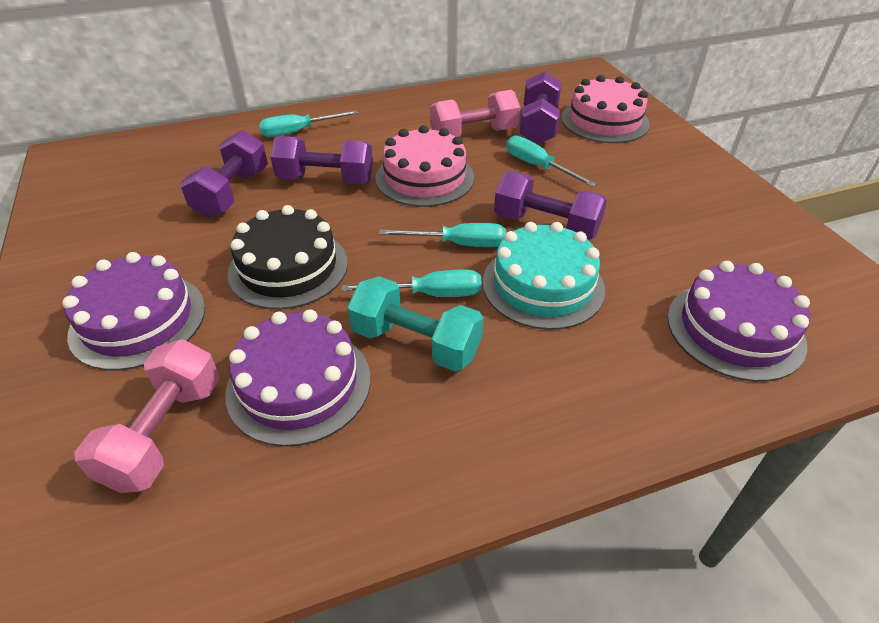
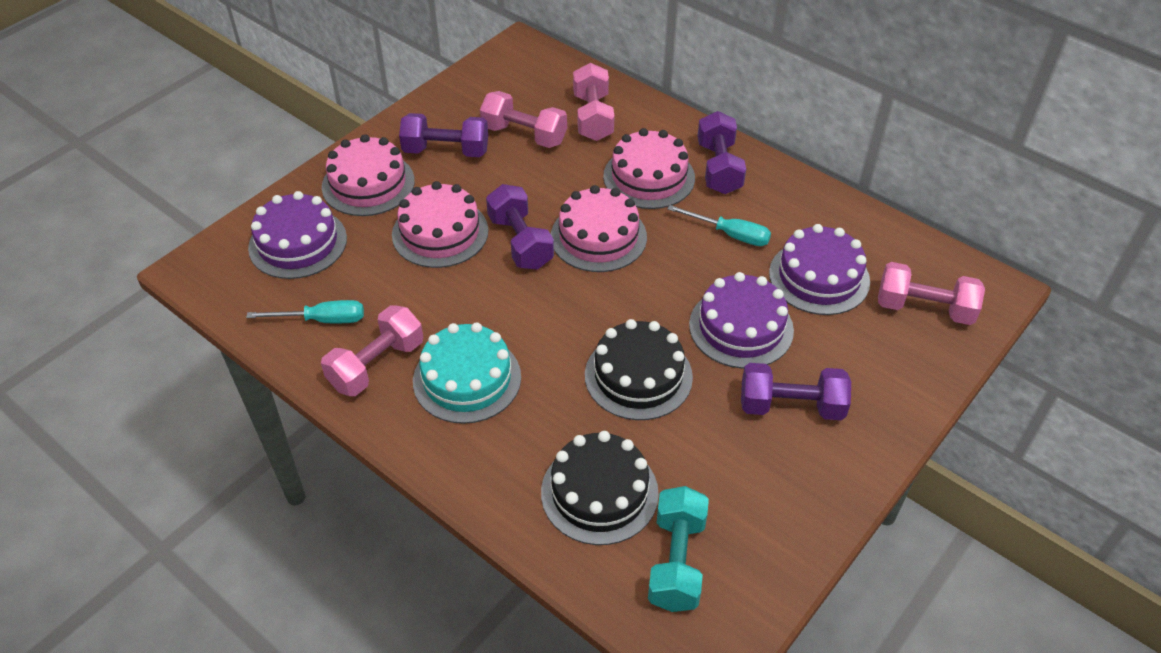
black cake: [228,205,348,309] = 1 -> [541,431,659,545] [585,319,693,420] = 2
pink cake: [375,125,474,207] [561,75,650,143] = 2 -> [322,134,415,216] [392,181,488,268] [551,185,647,272] [603,128,695,209] = 4
pink dumbbell: [74,339,220,493] [430,90,521,137] = 2 -> [321,305,423,396] [480,91,567,148] [573,63,614,141] [878,262,985,325] = 4
turquoise screwdriver: [259,110,358,137] [342,269,482,297] [379,223,506,247] [506,136,597,187] = 4 -> [246,300,364,323] [667,205,771,246] = 2

